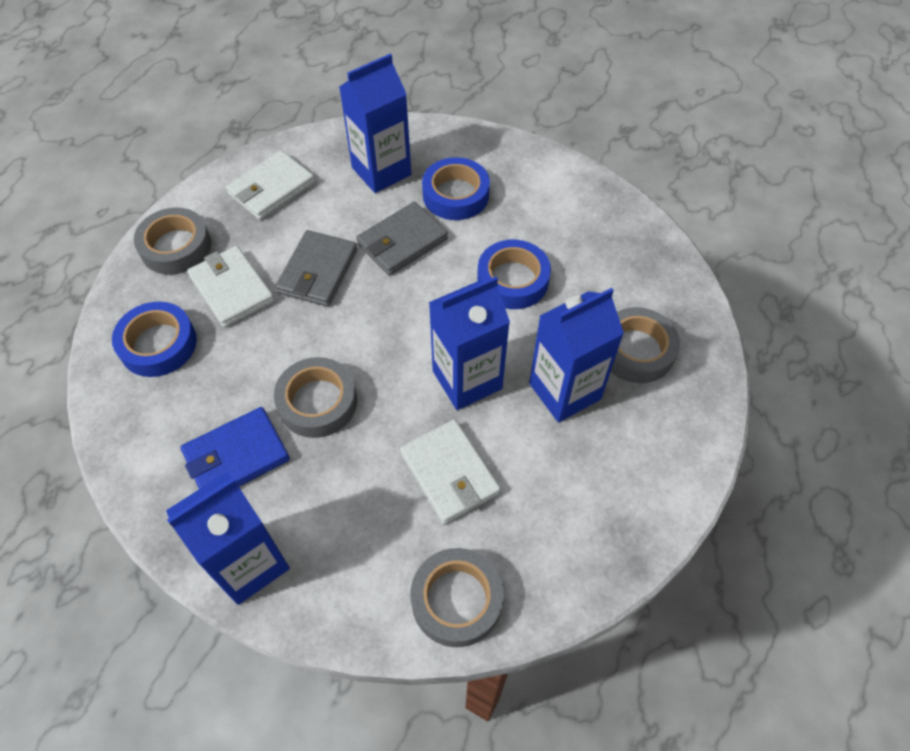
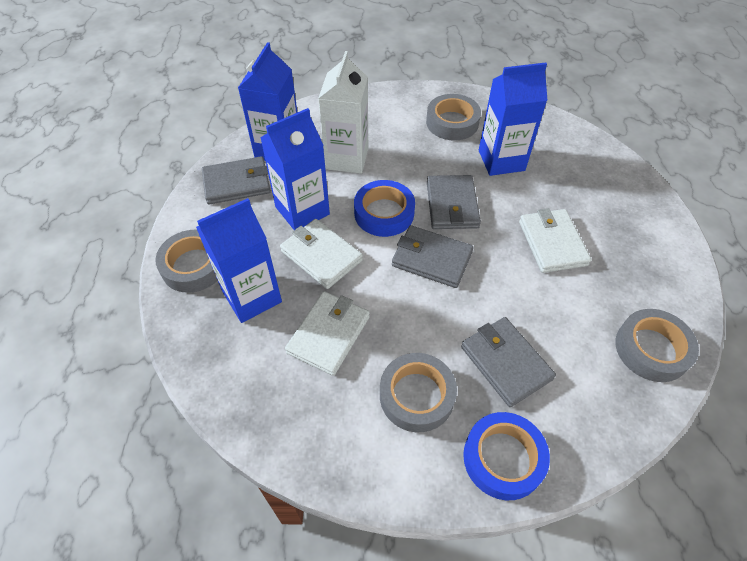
blue tape: [112,302,197,377] [422,157,490,220] [477,240,551,309] = 3 -> [354,180,415,237] [463,412,550,500] = 2
blue wallet: [181,407,290,489] = 1 -> none = 0
grey wallet: [275,230,357,307] [356,202,448,276] = 2 -> [202,156,271,204] [392,225,474,288] [427,175,481,229] [461,317,556,407] = 4
white carton: none = 0 -> [318,51,368,174] = 1

